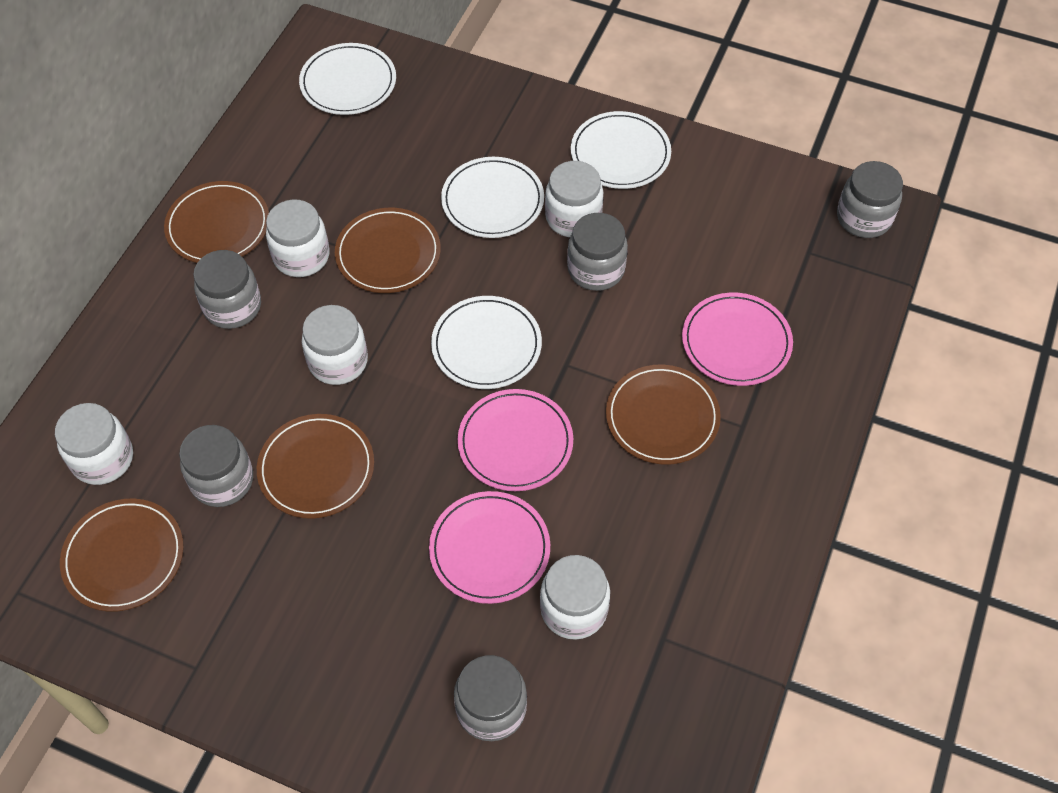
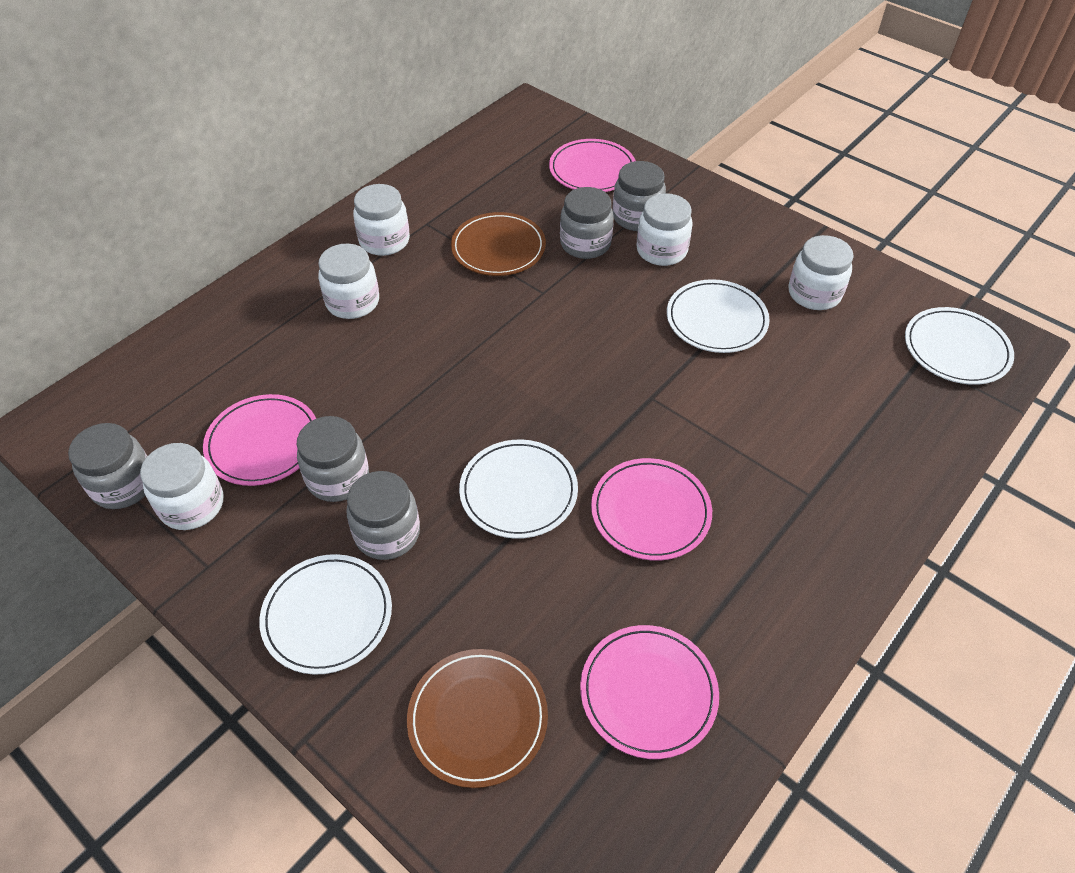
brown plate: [60,499,184,612] [164,181,269,263] [257,414,374,519] [335,208,441,293] [606,365,721,465] = 5 -> [407,649,548,788] [451,212,546,276] = 2
pink plate: [429,491,550,604] [458,389,573,491] [682,293,793,386] = 3 -> [203,394,316,486] [549,139,636,192] [580,625,719,759] [591,458,712,561] = 4

